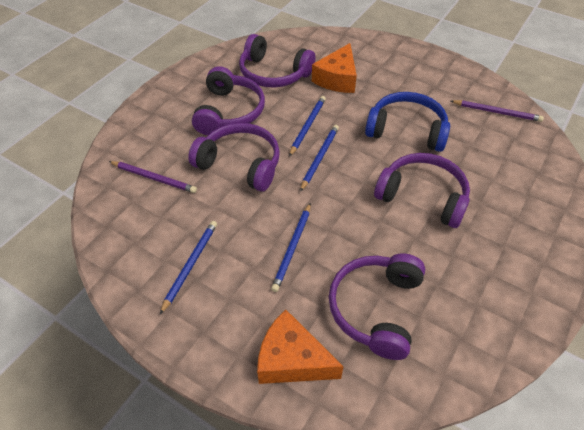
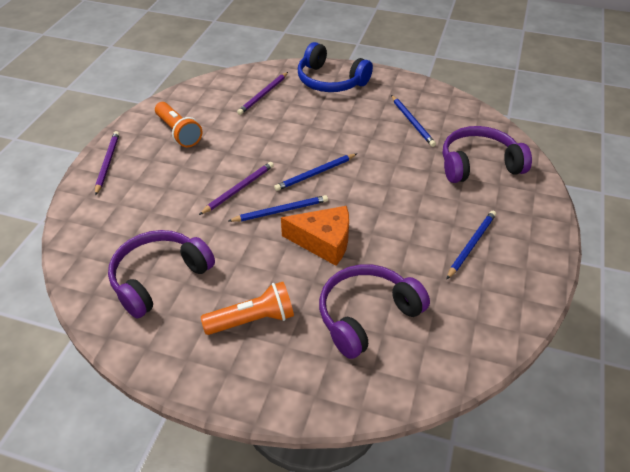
orange cheese: [257,309,344,384] [312,43,357,93] = 2 -> [281,206,349,266] = 1
orange flashlight: none = 0 -> [155,102,203,147] [201,282,294,335] = 2
purple headphones: [188,123,280,192] [192,66,265,135] [239,34,315,88] [329,253,425,360] [374,153,470,228] = 5 -> [108,230,215,319] [319,264,430,359] [443,126,532,183] = 3
purple pencil: [109,161,197,193] [451,100,544,122] = 2 -> [95,131,119,196] [199,162,274,215] [237,72,288,115] = 3

